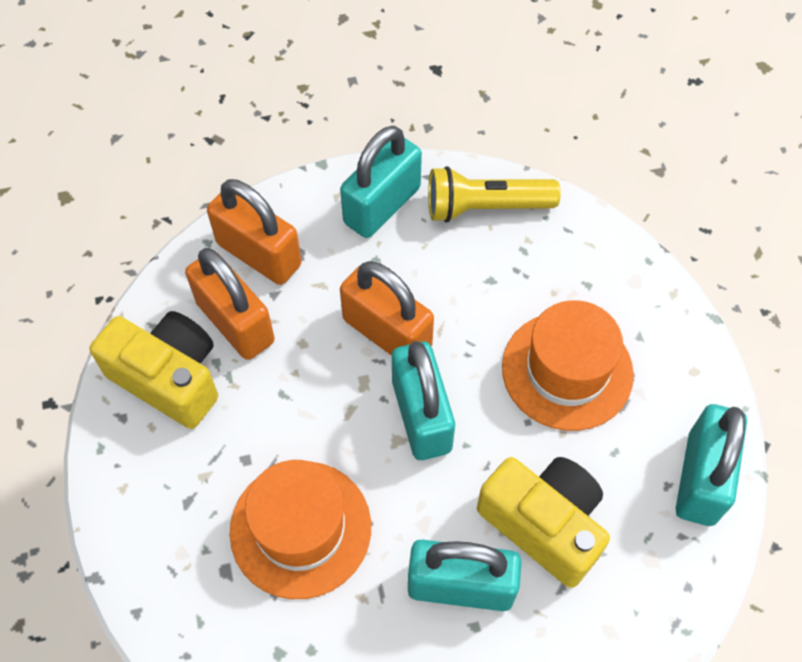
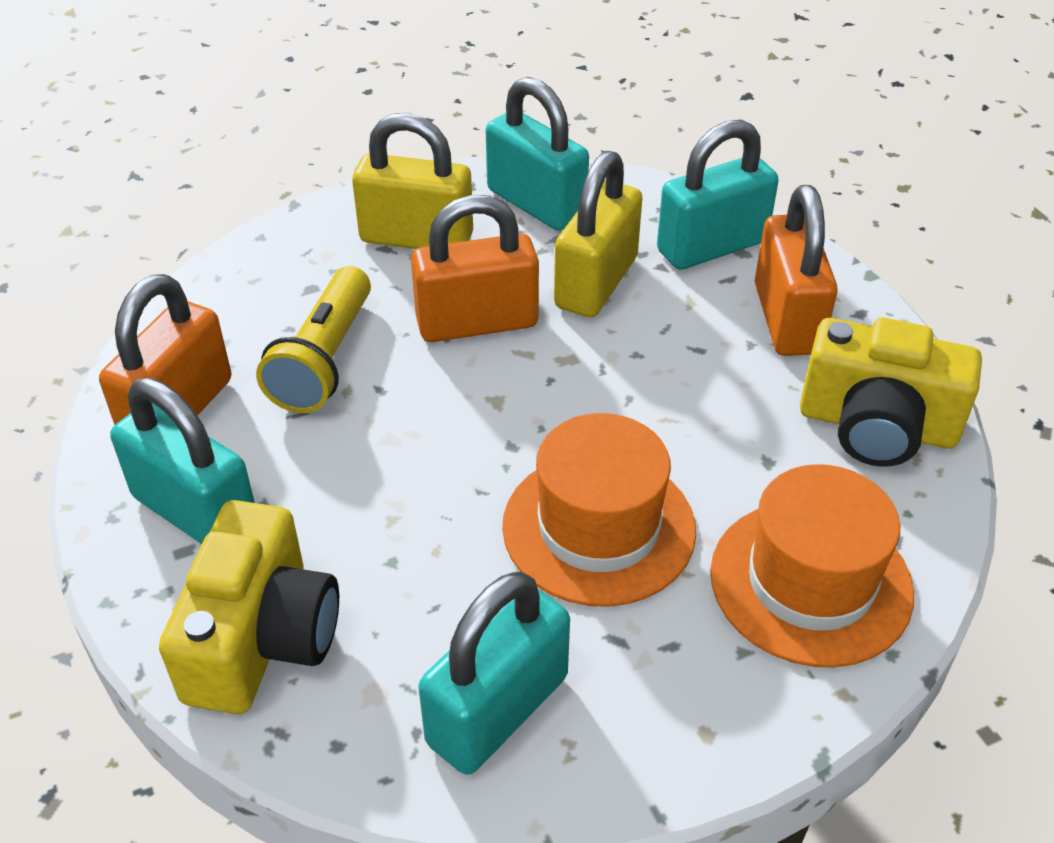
yellow padlock: none = 0 -> [352,113,473,249] [554,151,643,317] = 2

